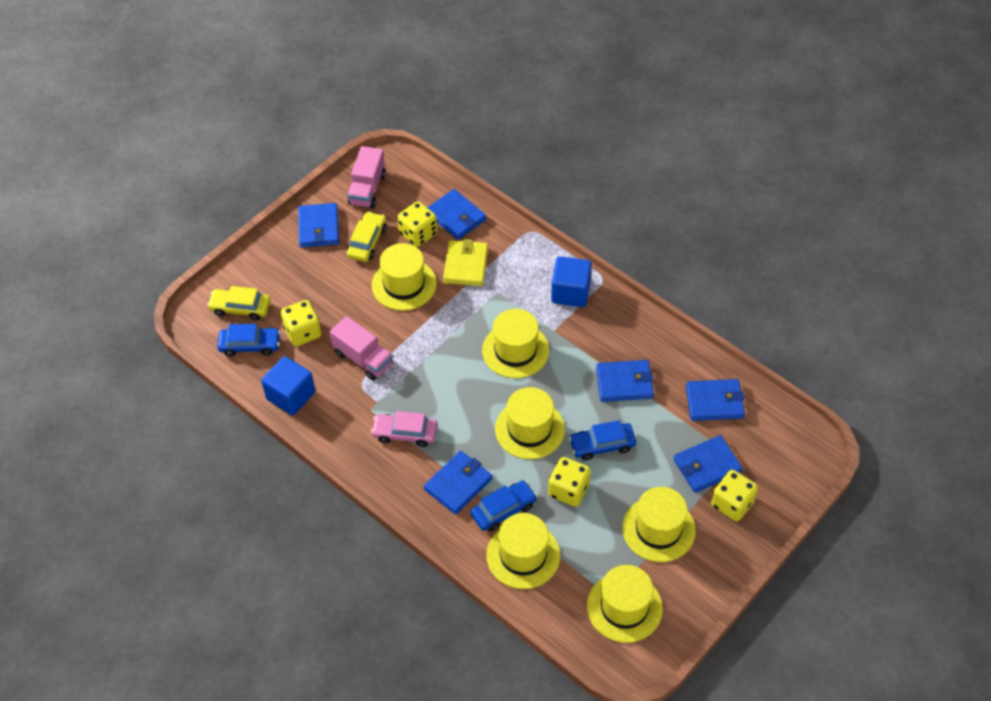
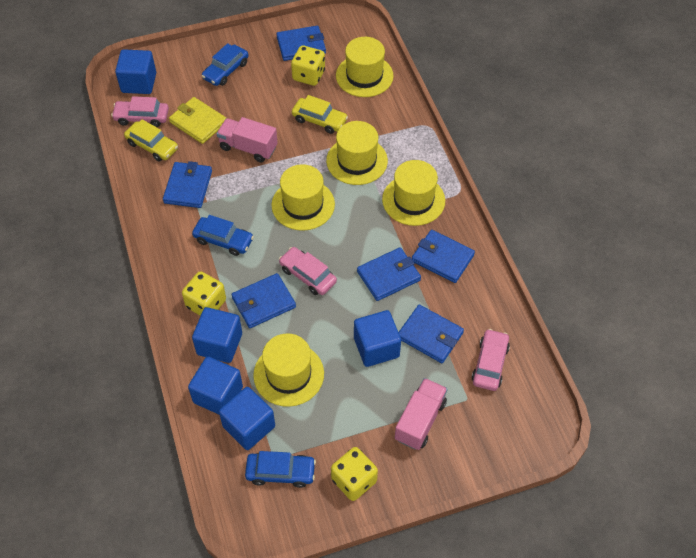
blue cube: [261,356,315,415] [551,256,592,307] = 2 -> [115,49,156,94] [188,357,243,414] [192,307,242,363] [219,387,275,450] [354,310,401,367] = 5
pink car: [371,411,437,447] = 1 -> [111,96,169,127] [279,247,337,295] [472,329,510,391] = 3
yellow dice: [281,300,322,346] [397,201,437,247] [548,457,591,507] [711,470,758,522] = 4 -> [182,271,226,316] [291,45,325,86] [331,447,378,501] = 3
yellow hat: [372,243,437,311] [482,309,549,378] [486,513,560,589] [495,387,565,459] [587,565,663,643] [622,487,696,562] = 6 -> [253,334,324,407] [272,164,335,231] [326,121,388,185] [336,37,394,97] [382,160,445,226] = 5

